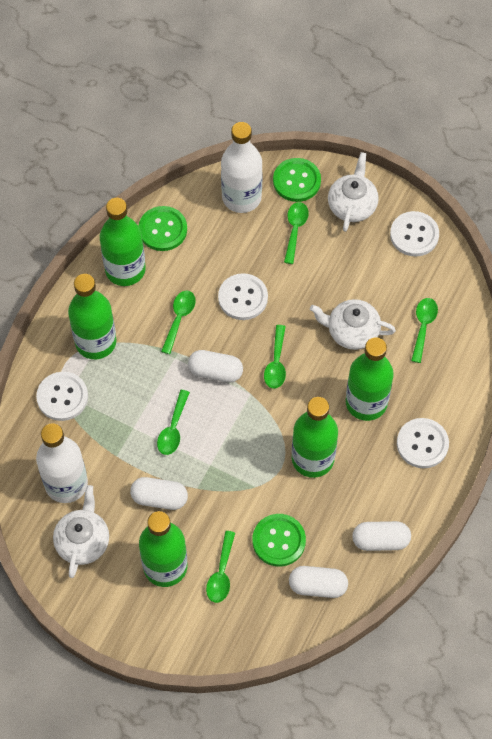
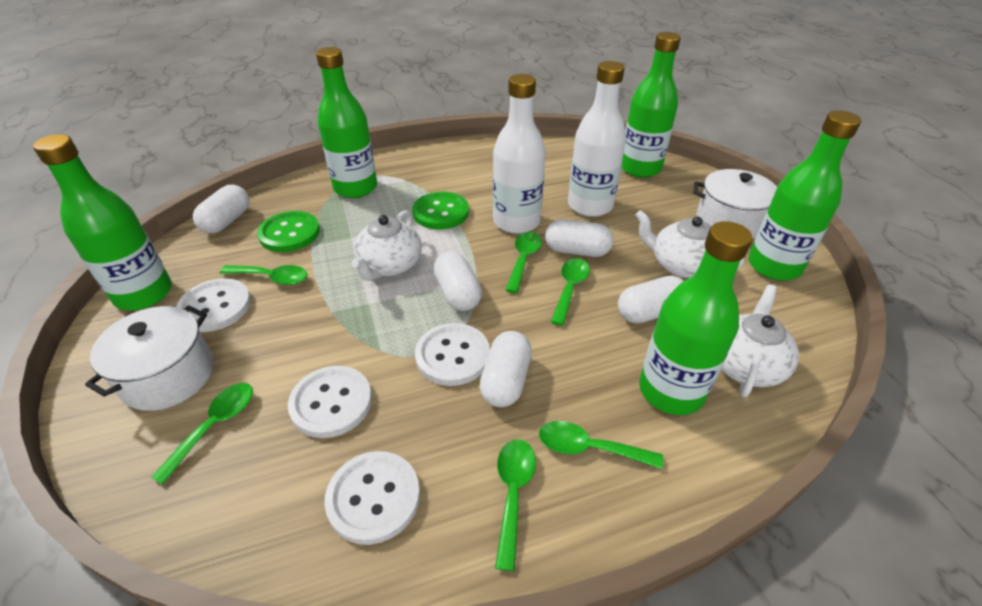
green button: [139,206,187,251] [252,514,306,567] [273,158,321,202] = 3 -> [257,211,320,252] [412,192,469,230] = 2
white capsule: [130,477,188,510] [188,350,243,383] [289,566,348,598] [352,521,411,551] = 4 -> [193,185,250,234] [433,251,482,311] [479,331,532,407] [545,219,613,257] [618,276,683,323] = 5
white pot: none = 0 -> [85,305,213,411] [694,169,777,239] = 2

